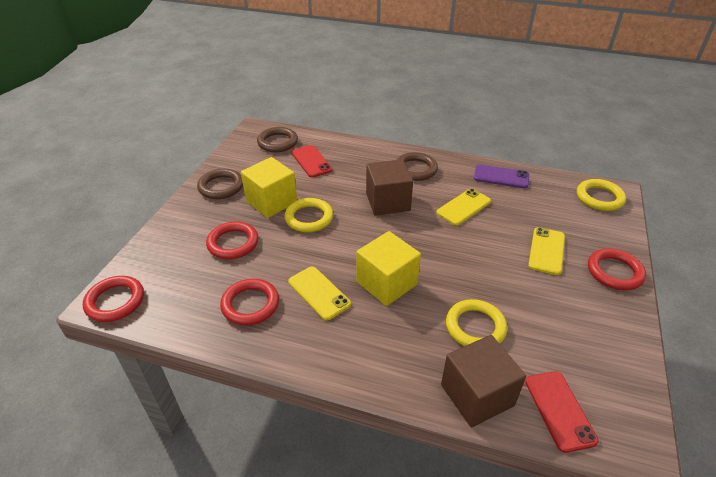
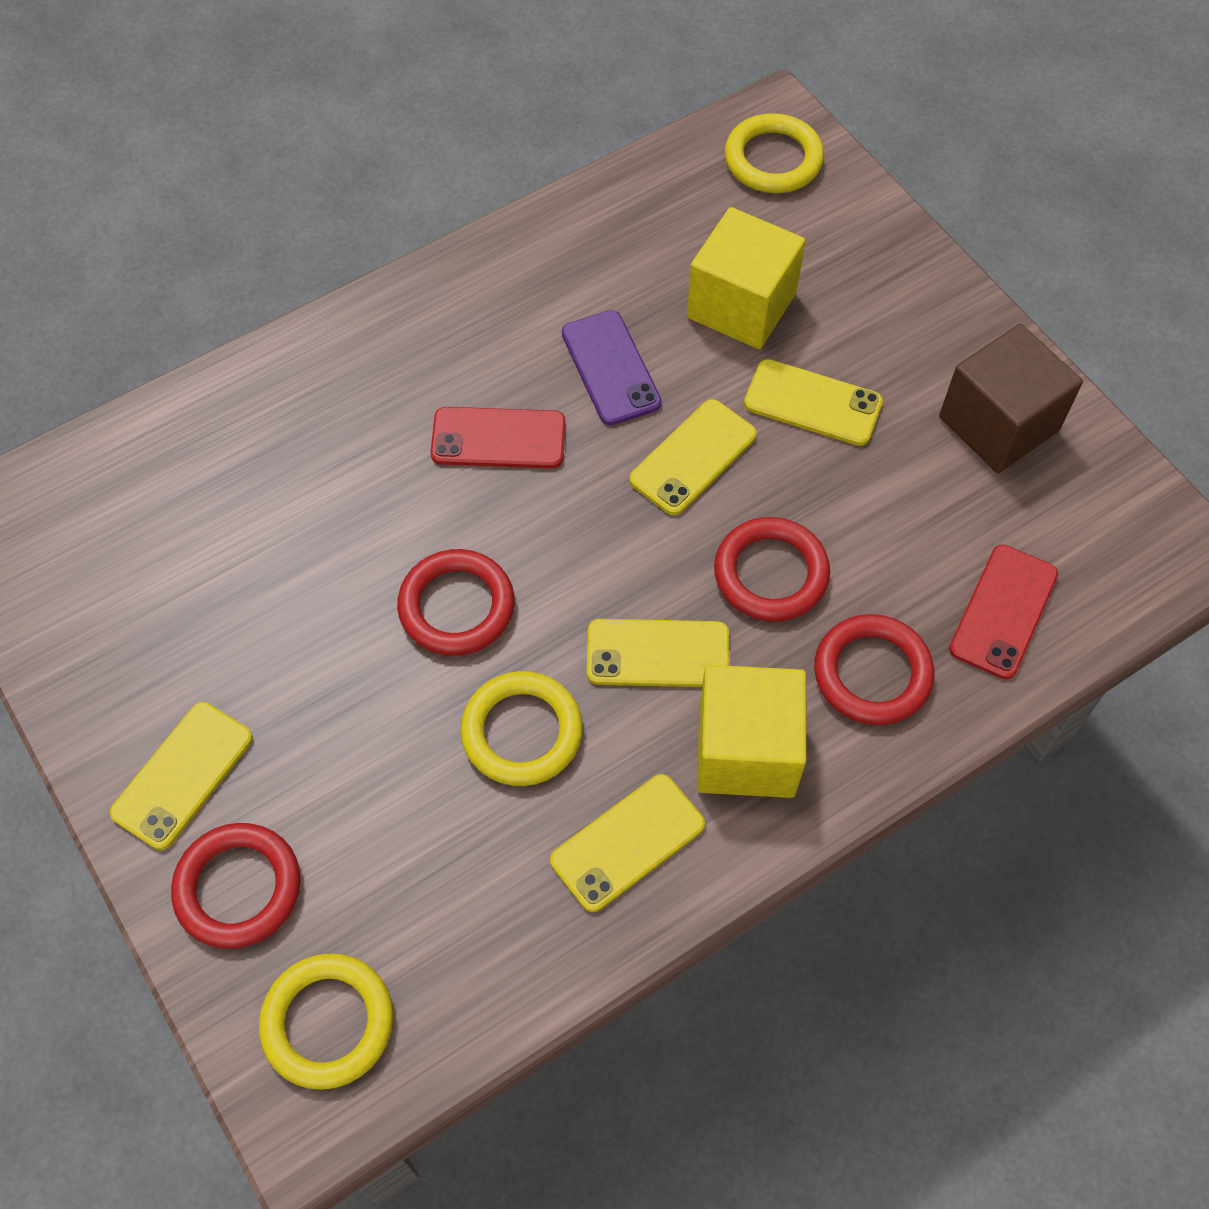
brown cube: [366,159,413,216] [441,335,526,427] = 2 -> [939,324,1083,473] = 1
brown ring: [197,169,243,199] [257,127,298,152] [396,152,438,181] = 3 -> none = 0
yellow phone: [288,267,351,321] [436,189,491,226] [528,227,565,275] = 3 -> [110,702,253,850] [550,774,705,912] [587,619,730,687] [629,399,757,515] [744,359,883,446] = 5

